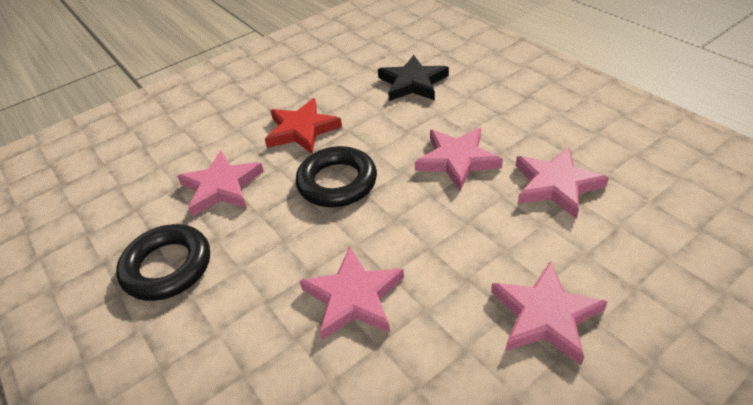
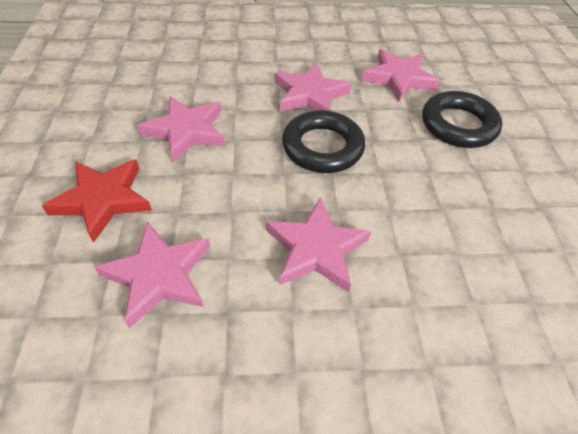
black star: [378,55,449,101] = 1 -> none = 0

